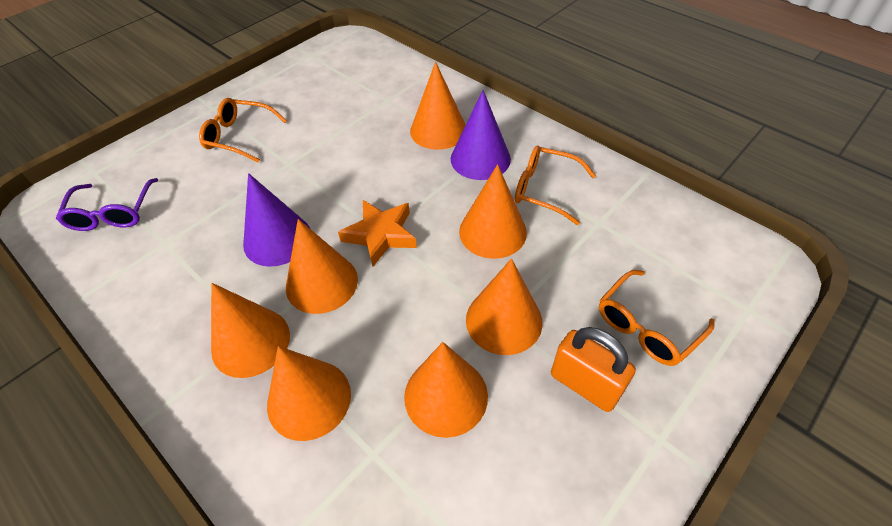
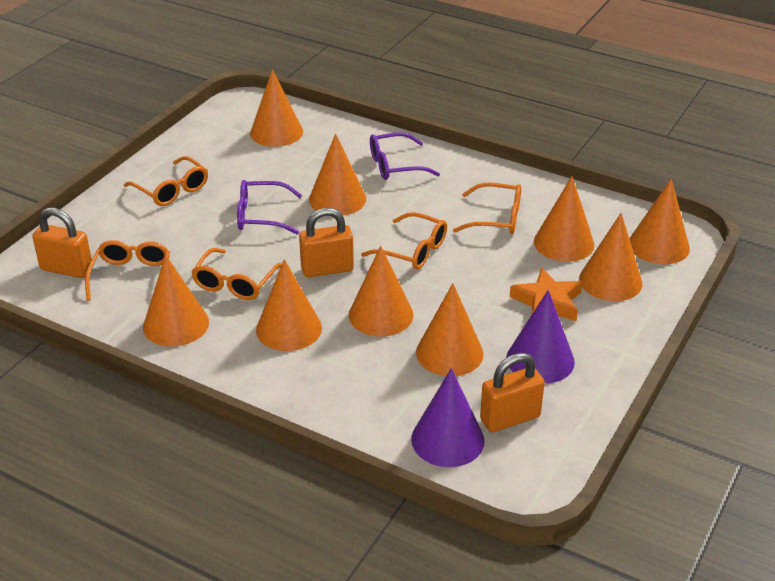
orange cone: [211,283,290,378] [267,346,351,441] [286,219,358,314] [404,342,488,438] [410,62,466,150] [459,164,527,259] [466,259,542,355] = 7 -> [143,255,209,347] [250,69,303,147] [256,259,322,351] [309,133,366,216] [349,246,413,336] [416,283,483,376] [534,176,594,262] [579,213,642,301] [630,179,690,264] = 9
orange glasses: [199,98,287,163] [515,146,596,225] [599,270,715,366] = 3 -> [85,240,170,301] [124,156,208,206] [191,248,282,300] [361,212,447,269] [453,183,521,234] = 5
orange padlock: [551,327,636,412] = 1 -> [32,208,92,278] [299,208,354,277] [480,353,545,432] = 3
purple glasses: [56,178,158,231] = 1 -> [237,180,302,235] [370,132,440,180] = 2

